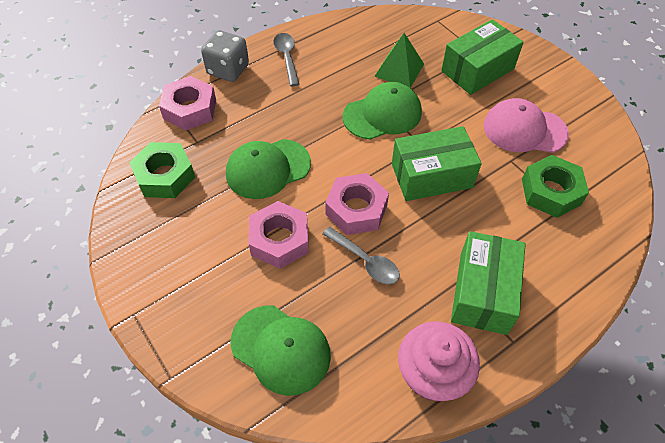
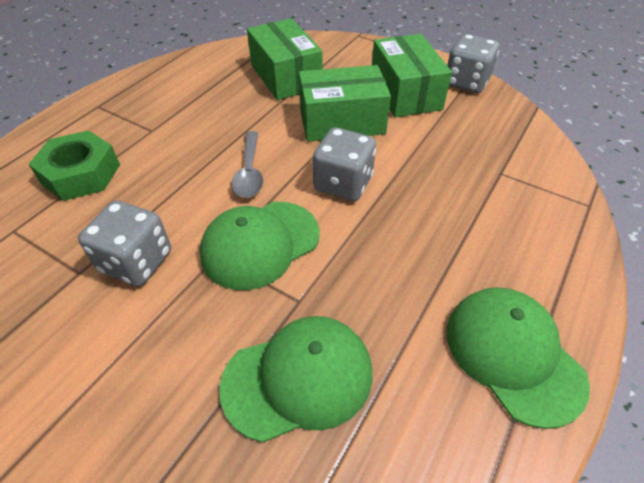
green nut: [129,142,195,198] [522,155,589,218] = 2 -> [29,130,120,201] = 1
green pyramid: [374,33,424,88] = 1 -> none = 0
grey dice: [201,30,249,82] = 1 -> [78,200,171,287] [313,127,376,201] [447,34,499,93] = 3
grey spoon: [273,33,299,86] [323,227,400,285] = 2 -> [231,131,263,198] = 1
pink cap: [484,98,569,153] = 1 -> none = 0
pink cupcake: [398,321,480,401] = 1 -> none = 0
pink nut: [159,76,216,131] [249,201,309,269] [325,173,389,235] = 3 -> none = 0

